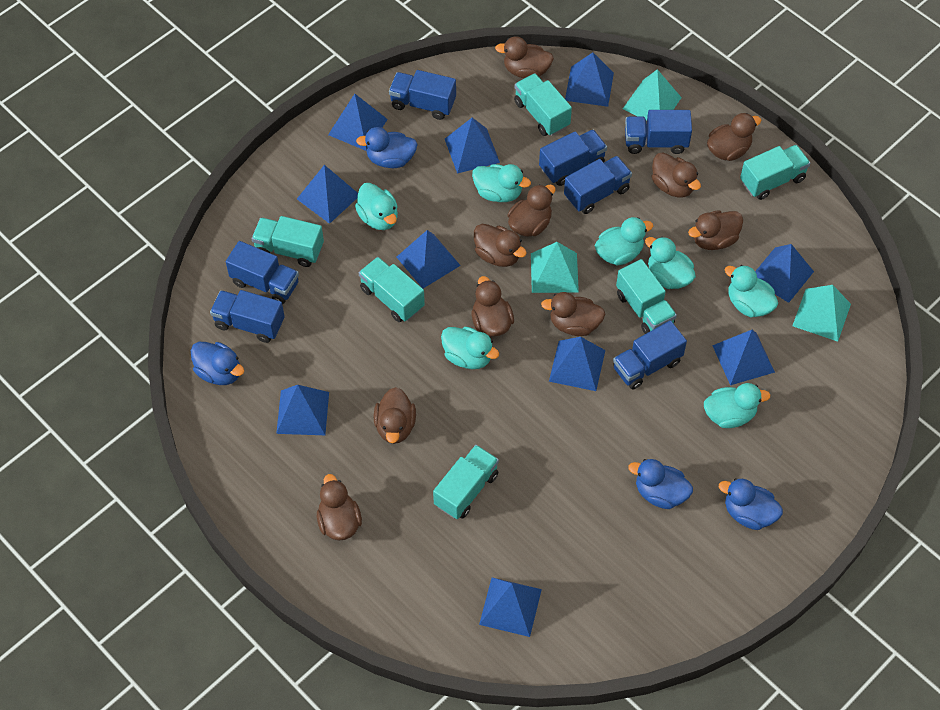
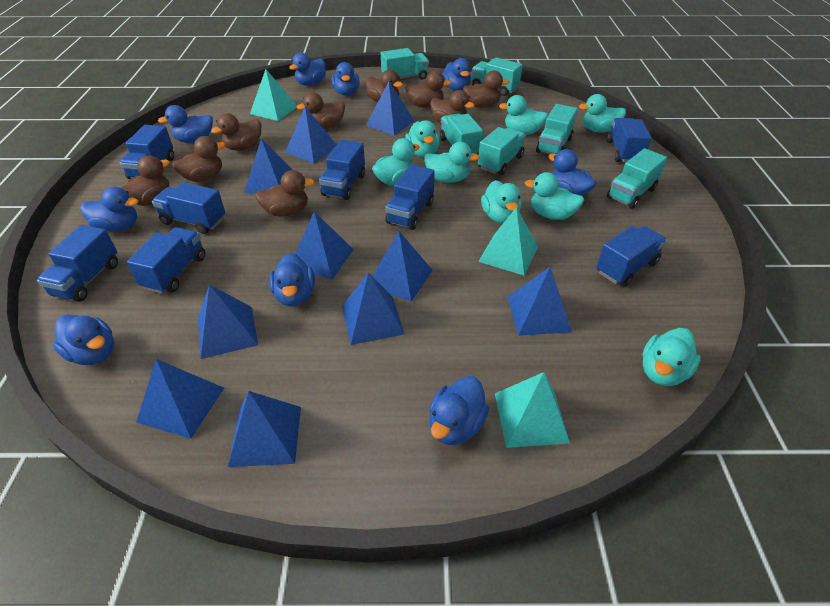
blue duck: [191,342,244,385] [356,127,418,168] [628,459,693,509] [719,478,783,530] = 4 -> [52,314,114,365] [80,187,138,232] [158,105,213,143] [269,253,315,307] [289,52,326,86] [331,62,360,96] [429,376,489,445] [442,58,471,91] [548,149,596,196] = 9
blue truck: [210,290,285,343] [226,241,299,304] [389,70,456,120] [539,129,607,186] [564,156,632,214] [613,321,687,390] [625,110,692,154] = 7 -> [37,225,118,302] [120,125,174,179] [127,227,205,294] [152,182,225,234] [319,140,365,200] [385,165,435,230] [597,226,667,287] [607,118,651,163] = 8
brown duck: [317,474,362,540] [374,387,416,444] [471,276,514,337] [474,224,527,267] [495,36,554,78] [508,184,556,236] [541,292,605,336] [652,152,701,198] [688,210,743,250] [707,113,762,161] = 10 -> [120,156,170,206] [172,136,226,182] [211,113,261,151] [255,170,315,217] [296,92,345,129] [366,70,403,103] [405,71,451,108] [430,90,475,123] [463,71,509,108] = 9
turquoise duck: [355,183,398,230] [441,327,499,369] [472,164,531,202] [595,217,653,265] [645,237,696,289] [704,383,770,428] [725,265,778,317] = 7 -> [372,138,420,185] [405,120,439,157] [424,142,480,183] [481,180,521,224] [499,95,548,135] [525,172,584,220] [579,94,626,132] [642,328,701,386] = 8

